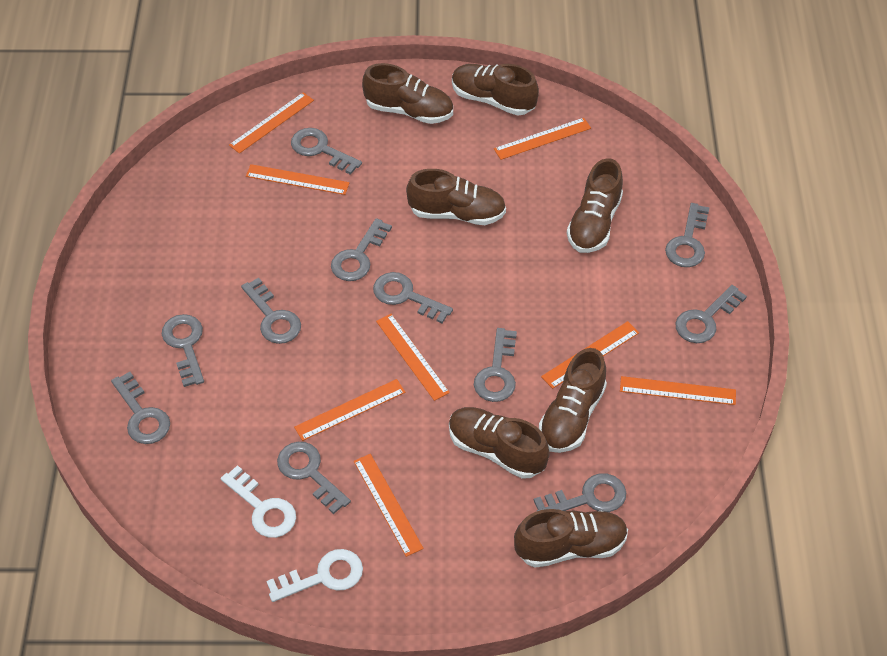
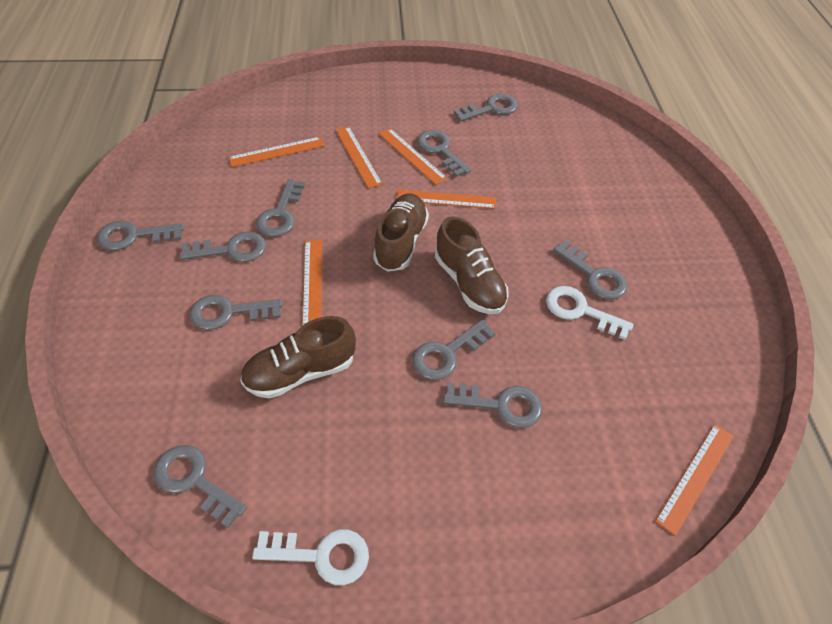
brown shoe: [362,63,453,124] [406,169,506,225] [449,407,550,479] [452,64,539,116] [514,509,628,568] [539,348,607,453] [567,158,623,253] = 7 -> [240,316,356,399] [373,193,429,272] [435,216,509,314] = 3
grey key: [111,372,170,444] [162,314,204,387] [241,278,301,344] [277,442,351,514] [291,128,362,175] [331,218,392,281] [373,272,453,323] [474,328,517,402] [534,473,626,512] [665,203,710,267] [676,285,747,343] = 11 -> [97,221,184,251] [154,445,247,528] [180,232,266,262] [190,295,282,330] [256,179,305,237] [412,319,496,380] [417,130,471,177] [443,382,542,428] [453,94,518,122] [553,240,627,300] = 10
orange ruler: [229,92,314,154] [246,164,350,195] [294,379,405,441] [354,454,424,557] [376,314,450,401] [494,118,591,160] [541,321,639,389] [620,376,736,405] = 8 -> [228,137,325,167] [302,240,322,326] [336,126,383,188] [379,128,447,185] [397,189,496,209] [655,424,734,536] = 6

